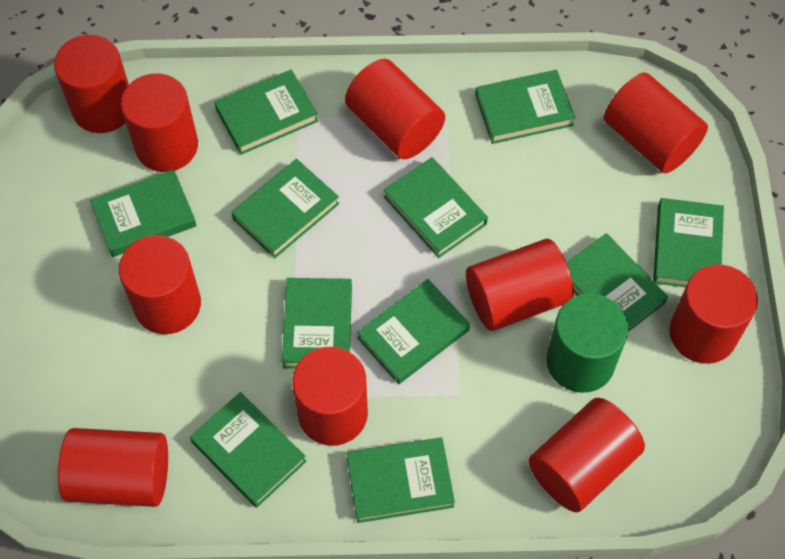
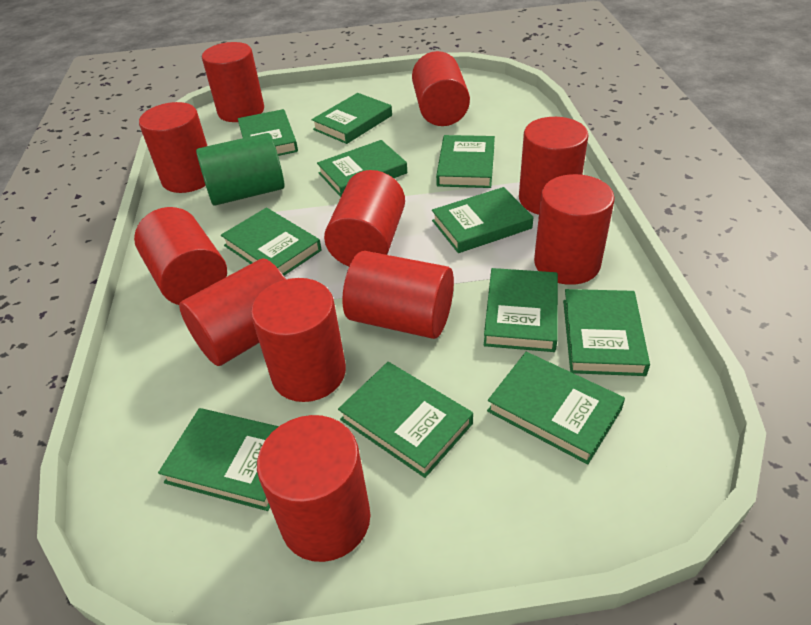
red cylinder: [54,35,129,133] [58,428,168,507] [119,235,201,334] [121,73,198,172] [292,347,368,446] [345,59,445,159] [466,239,574,331] [529,398,645,512] [604,73,708,173] [669,264,758,364] = 10 -> [134,207,227,305] [139,102,207,193] [179,258,286,366] [202,42,264,122] [251,278,346,402] [257,415,371,562] [324,170,405,266] [342,251,454,339] [412,51,470,126] [519,117,589,215] [534,174,615,285] = 11

